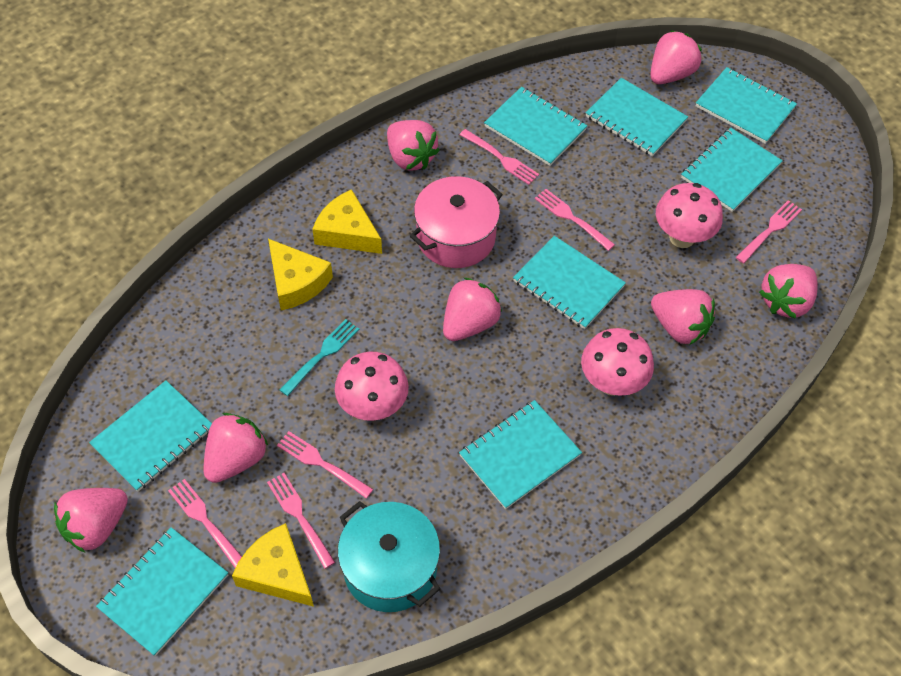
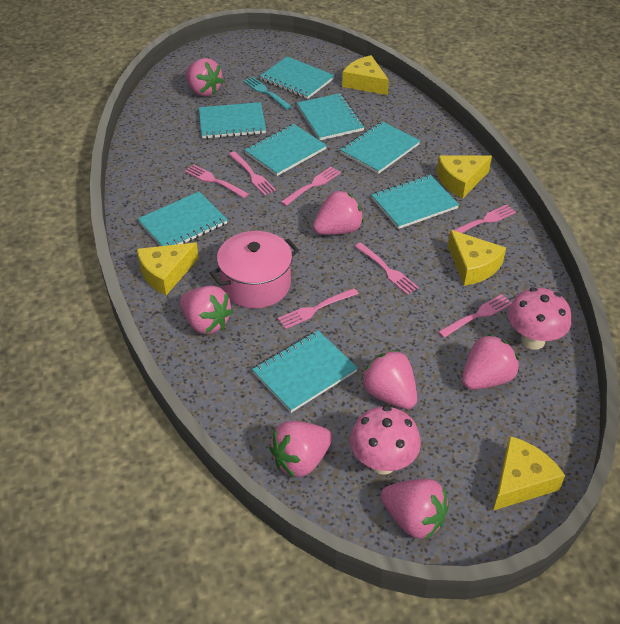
pink fork: [168,479,242,568] [267,473,335,569] [277,431,373,498] [460,129,539,185] [535,189,615,251] [736,200,802,264] = 6 -> [185,164,249,198] [228,151,276,195] [278,288,358,329] [281,167,341,206] [355,242,419,295] [438,294,512,338] [447,204,516,235] = 7
pink mushroom: [335,352,409,421] [581,328,654,396] [656,183,723,248] = 3 -> [350,406,421,474] [508,287,571,350] = 2
turquoise pot: [338,501,440,612] = 1 -> none = 0
yellow cheese: [232,523,314,607] [268,239,333,310] [312,189,382,254] = 3 -> [137,243,199,295] [342,55,389,95] [437,156,492,199] [448,230,506,286] [493,436,565,511] = 5

